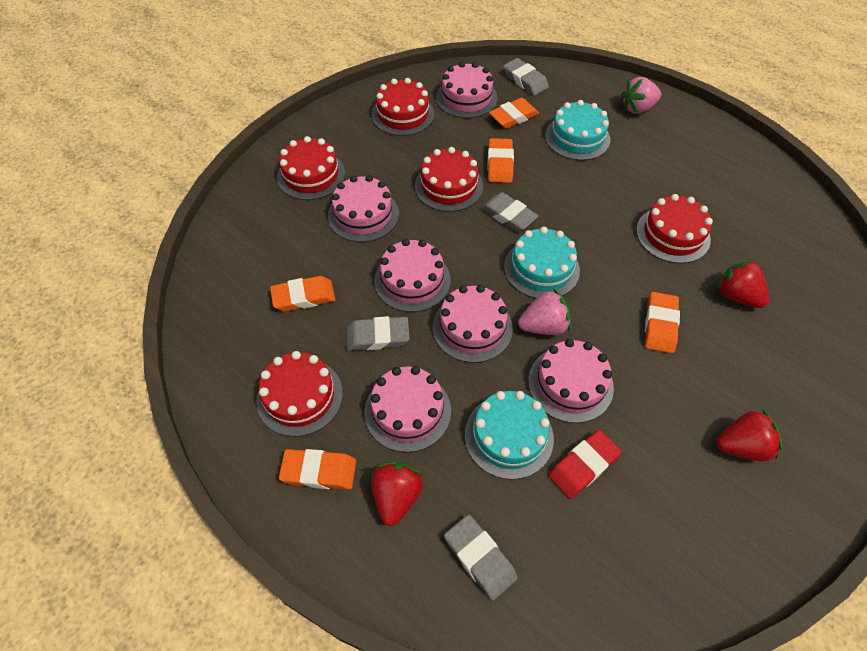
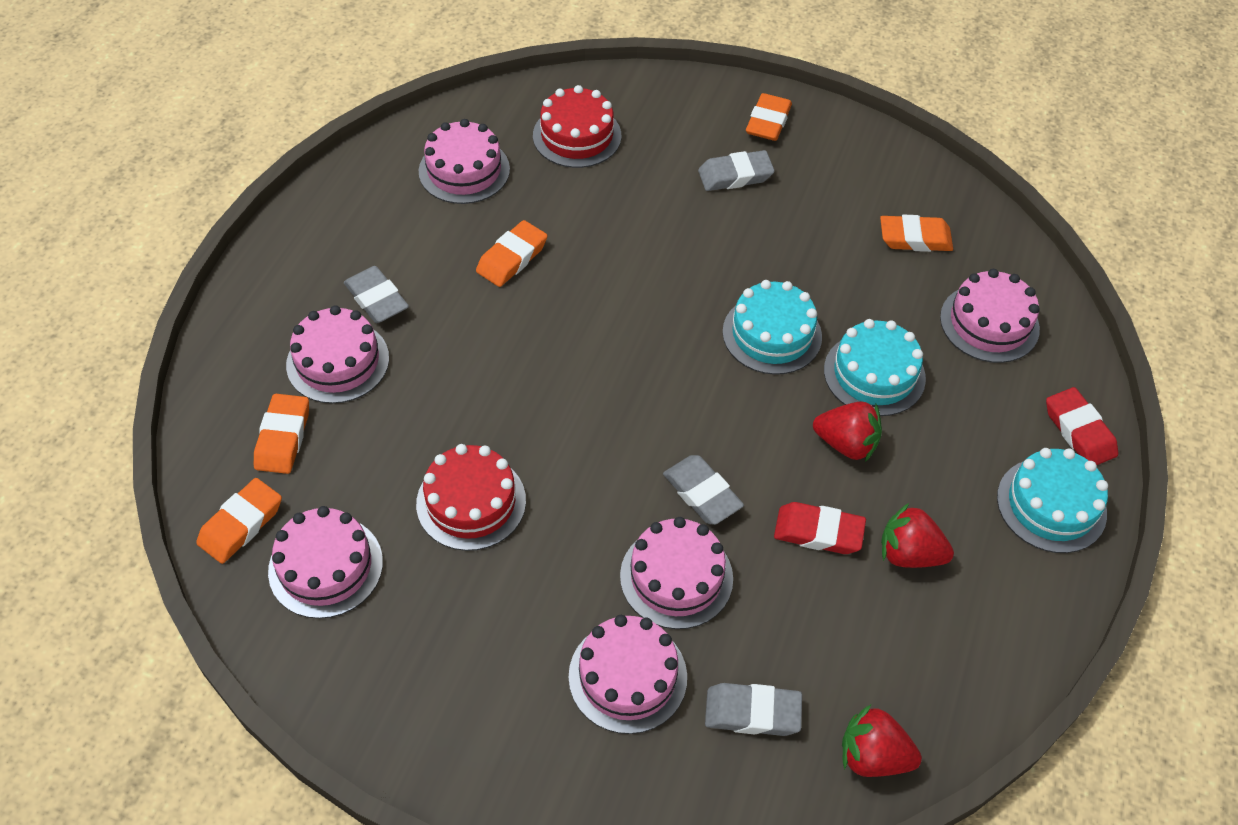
pink strawberry: [518,289,571,335] [621,77,661,114] = 2 -> none = 0
red cake: [257,351,343,437] [277,136,345,200] [372,78,434,136] [415,147,483,212] [636,194,713,264] = 5 -> [416,444,526,551] [533,85,621,168] = 2
red eraser: [548,430,622,499] = 1 -> [774,502,866,554] [1046,387,1118,465] = 2

